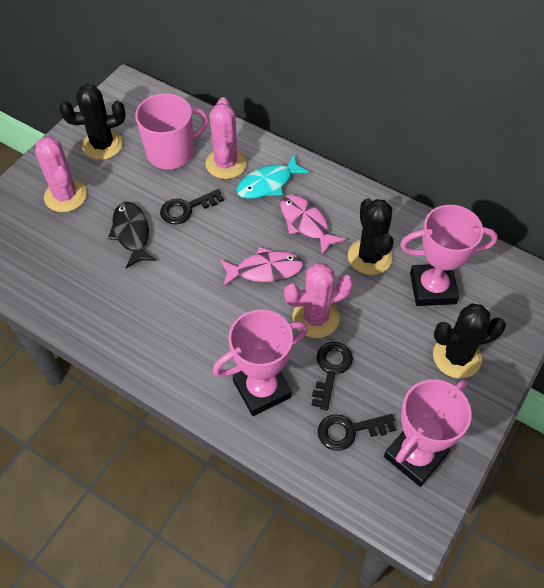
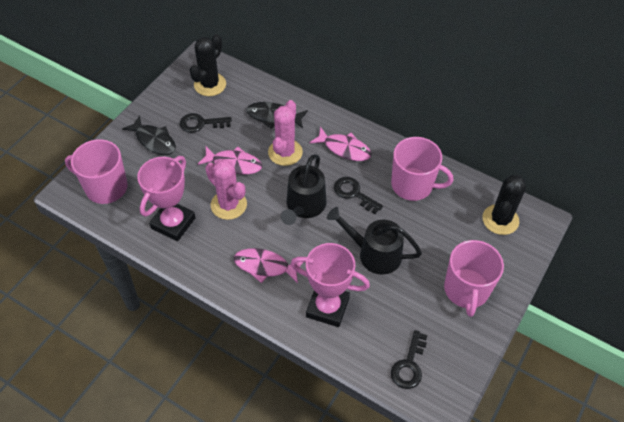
black cactus: [59,84,126,160] [348,198,394,275] [433,303,506,378] = 3 -> [190,34,226,96] [482,175,526,235] = 2
black fish: [108,202,157,268] = 1 -> [122,115,176,155] [246,102,308,128] = 2
black watering can: none = 0 -> [281,154,326,225] [327,207,422,275] = 2
pink cactus: [35,136,87,212] [205,97,247,179] [284,263,353,338] = 3 -> [205,159,247,220] [268,100,303,166] = 2
pink fish: [220,247,303,287] [280,195,346,255] = 2 -> [198,147,262,174] [234,248,303,283] [310,126,372,161] = 3
pink mug: [135,93,208,170] = 1 -> [65,139,128,204] [391,137,453,201] [444,240,504,317] = 3
pink trophy: [213,310,308,416] [384,379,472,487] [400,205,498,306] = 3 -> [137,156,196,241] [291,243,370,327] = 2
turquoise fish: [236,155,310,199] = 1 -> none = 0

